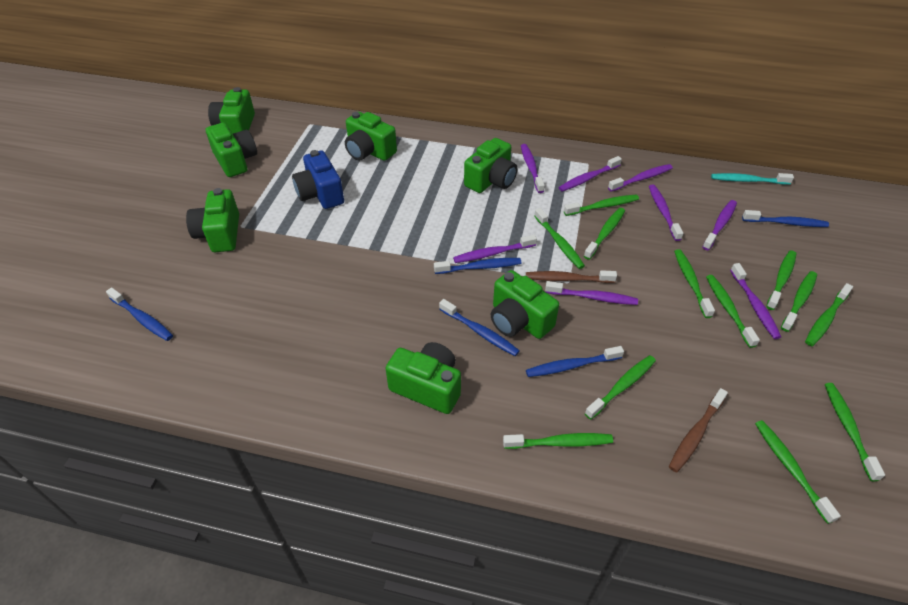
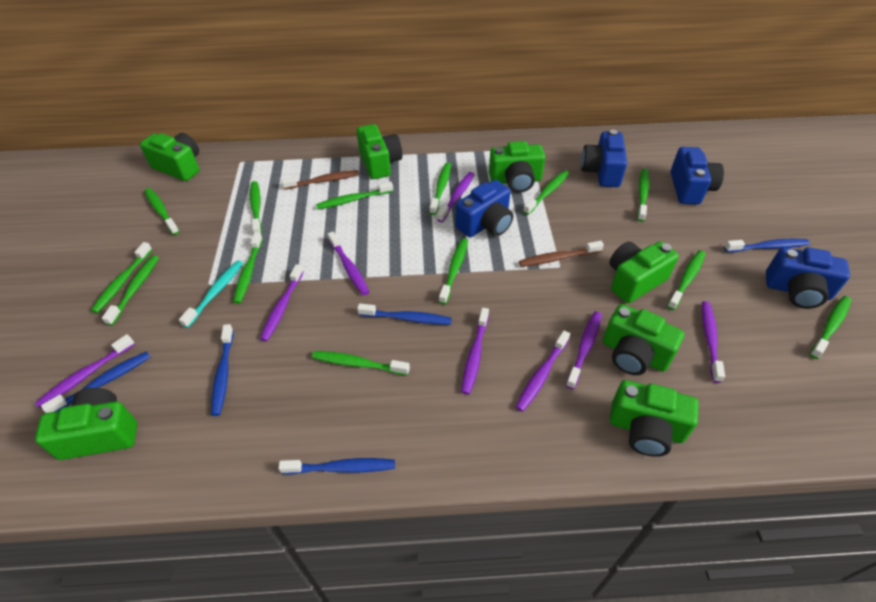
blue camera: [292,150,344,209] = 1 -> [455,180,513,237] [581,130,627,187] [671,147,724,205] [766,247,850,309] = 4
green toothbrush: [503,433,613,449] [535,208,585,269] [564,195,639,216] [584,208,625,260] [585,355,656,420] [674,249,715,318] [706,275,760,348] [755,420,841,524] [766,250,797,310] [781,271,817,332] [805,283,853,346] [825,383,885,481] = 12 -> [91,242,152,313] [102,255,159,326] [145,188,179,235] [233,232,263,304] [250,181,262,233] [312,351,410,375] [316,181,393,209] [430,163,451,215] [439,238,468,304] [523,170,569,215] [637,169,650,222] [667,250,706,310] [810,296,851,359] = 13

